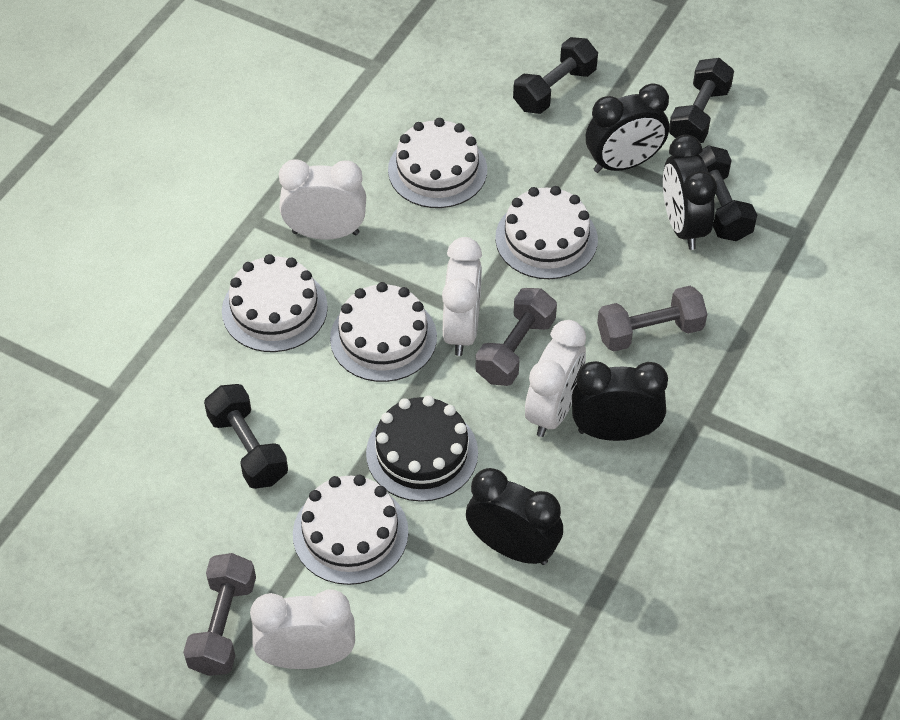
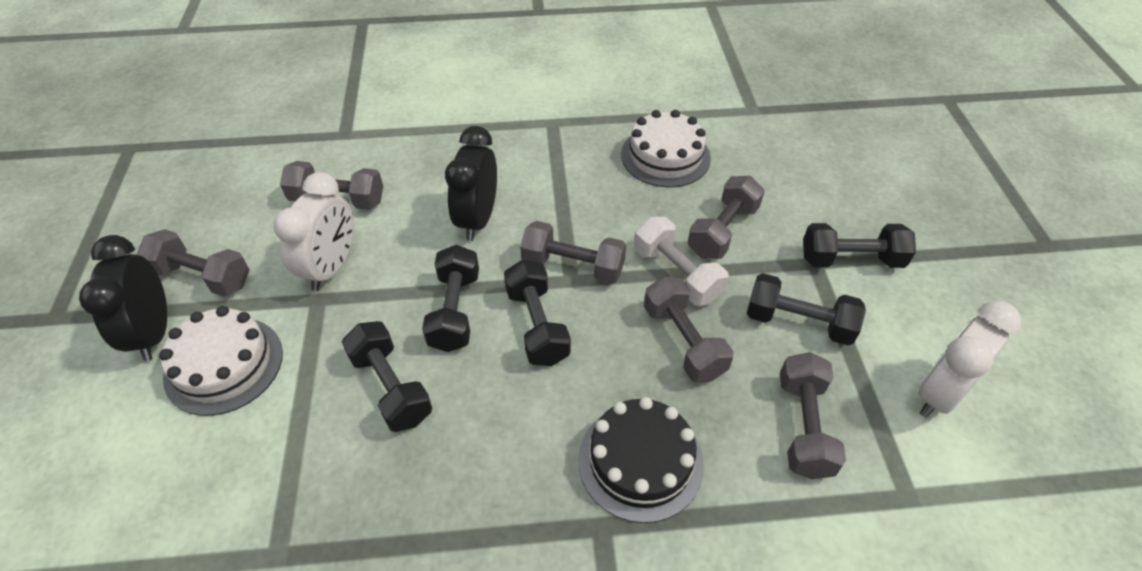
black clock: [466,468,563,565] [572,361,668,441] [586,83,669,173] [663,135,717,250] = 4 -> [79,235,167,361] [445,126,497,241] = 2
black dumbbell: [204,384,288,489] [513,37,598,114] [669,58,734,143] [699,145,757,241] = 4 -> [342,321,432,432] [422,245,479,352] [504,260,571,366] [747,273,866,345] [803,223,916,268] = 5
grey dumbbell: [183,553,256,676] [476,288,557,386] [597,286,707,352] = 3 -> [137,229,250,297] [280,161,383,210] [520,221,626,284] [644,276,734,383] [688,176,765,259] [780,352,846,479] = 6
white cake: [222,254,328,352] [293,475,408,585] [330,282,437,382] [388,118,487,208] [495,186,598,279] = 5 -> [159,306,283,416] [621,110,711,187] = 2
white clock: [250,589,355,669] [279,159,366,240] [442,237,482,356] [525,320,586,437] = 4 -> [274,172,354,291] [917,301,1021,418] = 2
white dumbbell: none = 0 -> [634,217,729,306] = 1

